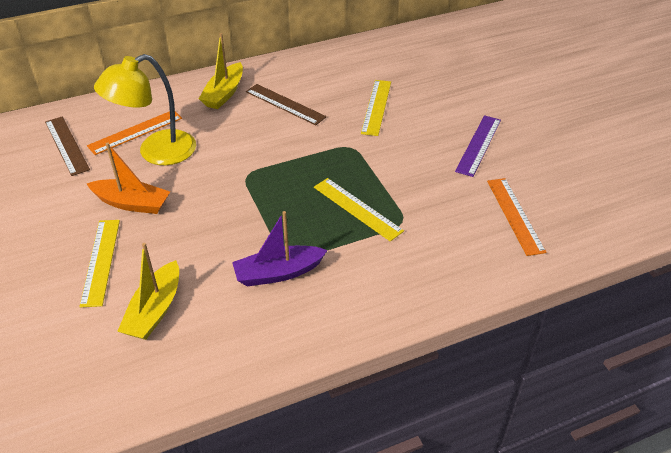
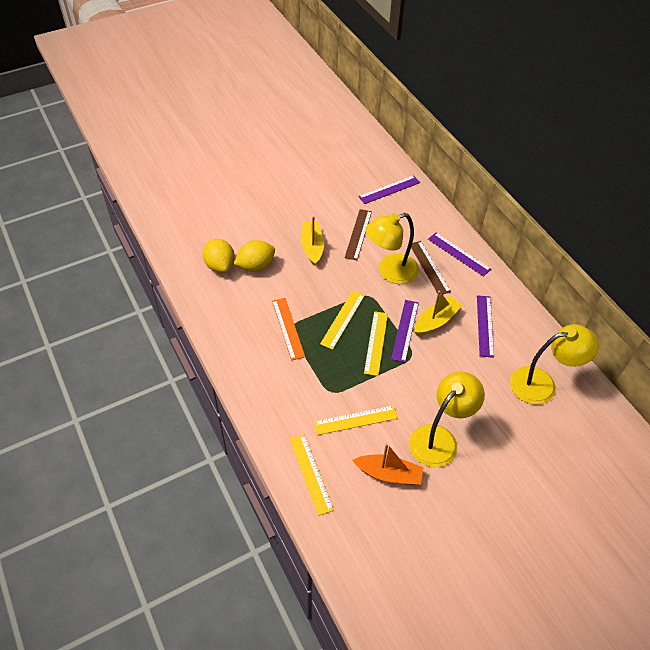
orange ruler: [87,111,182,155] [487,178,547,256] = 2 -> [272,298,305,360] = 1
purple boat: [232,211,328,286] = 1 -> none = 0
purple ruler: [455,115,501,177] = 1 -> [358,175,420,204] [391,300,419,363] [428,233,491,277] [477,295,494,358] = 4
yellow lamp: [94,54,196,165] = 1 -> [365,213,419,284] [409,371,485,468] [510,324,599,405] = 3
yellow lemon: none = 0 -> [203,239,235,273] [234,240,275,272] = 2
yellow ruler: [79,220,120,307] [314,178,404,242] [361,80,391,136] = 3 -> [290,434,334,516] [314,405,398,435] [320,291,365,350] [364,311,388,376] = 4

